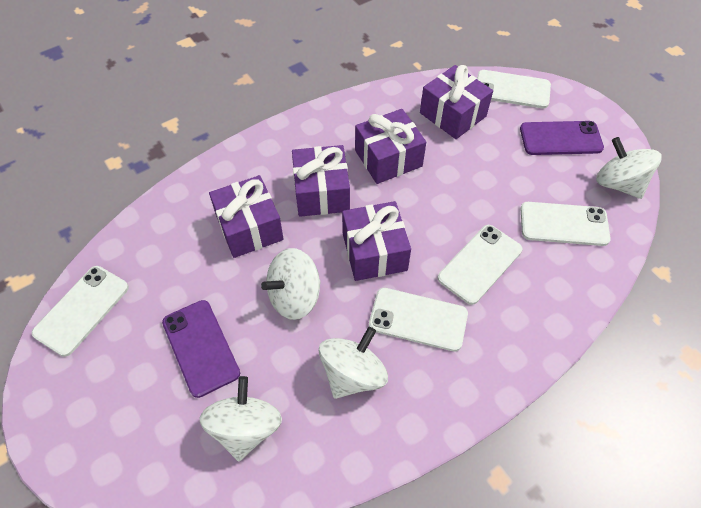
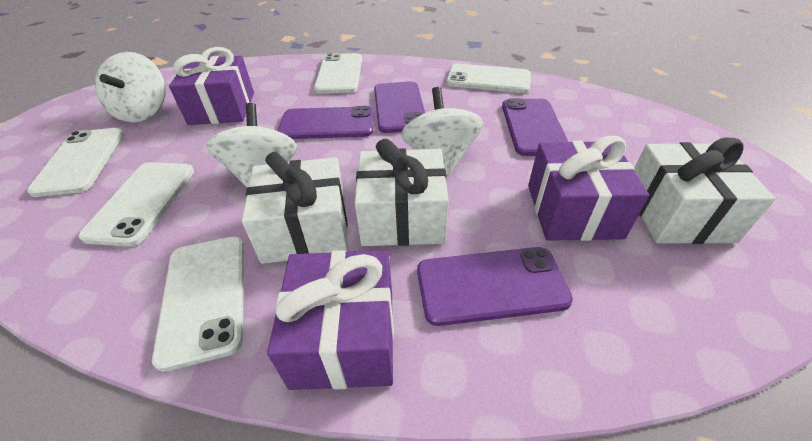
purple gift: [209,175,284,258] [292,145,350,217] [342,201,411,281] [355,109,426,184] [420,65,493,139] = 5 -> [169,47,254,125] [267,250,394,390] [528,136,649,241] = 3
purple phone: [162,300,240,398] [520,121,604,155] = 2 -> [278,106,374,139] [374,81,425,133] [417,247,573,326] [502,98,568,156] = 4
white gift: none = 0 -> [242,152,348,264] [355,139,449,246] [634,138,776,244] = 3
white spinning top: [200,376,282,461] [261,248,321,320] [319,327,388,399] [596,137,662,199] = 4 -> [95,52,166,122] [206,103,297,188] [401,87,484,176] = 3

